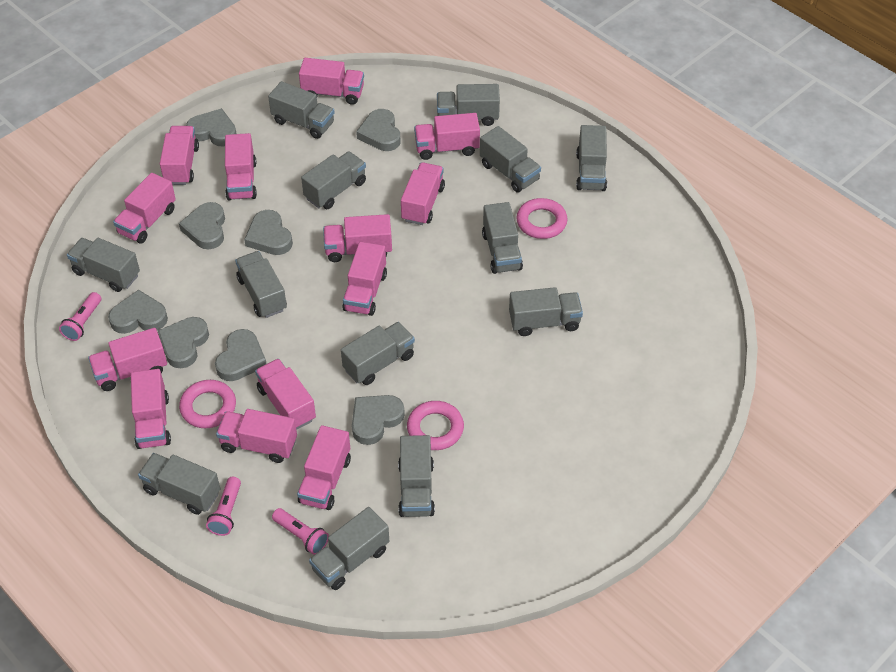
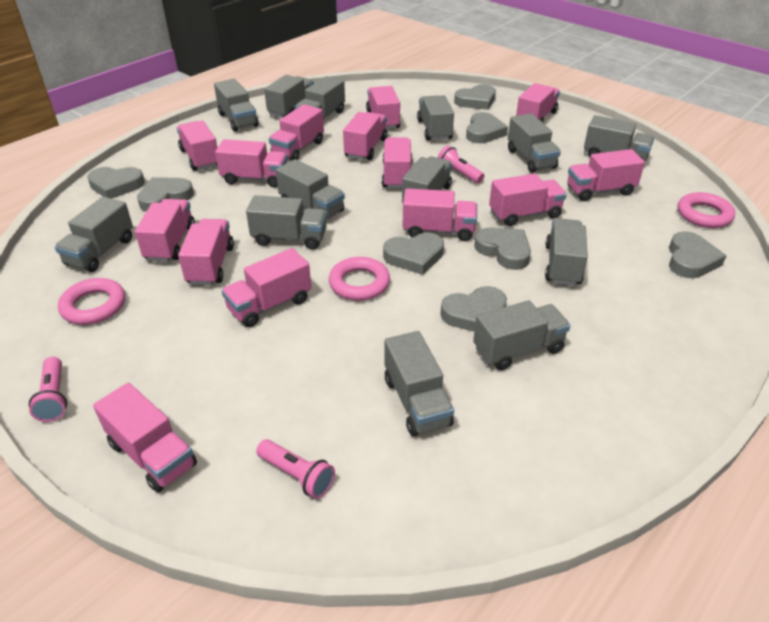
pink truck: [88,328,167,391] [113,173,176,244] [131,369,171,449] [160,126,199,185] [216,409,297,463] [225,133,257,201] [255,359,316,430] [297,425,351,510] [299,58,364,105] [323,214,392,262] [342,242,387,316] [401,162,445,225] [414,113,480,160] = 13 -> [93,383,197,493] [135,199,195,262] [177,121,217,171] [178,219,234,285] [215,139,288,188] [222,248,311,327] [269,104,324,161] [343,112,387,160] [366,86,401,129] [382,137,412,189] [403,188,477,241] [489,174,567,226] [516,83,560,123] [567,149,645,201] = 14

